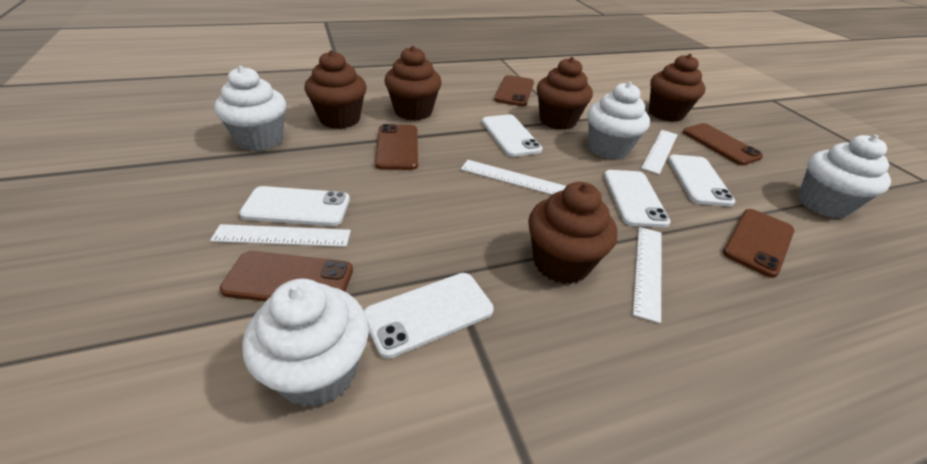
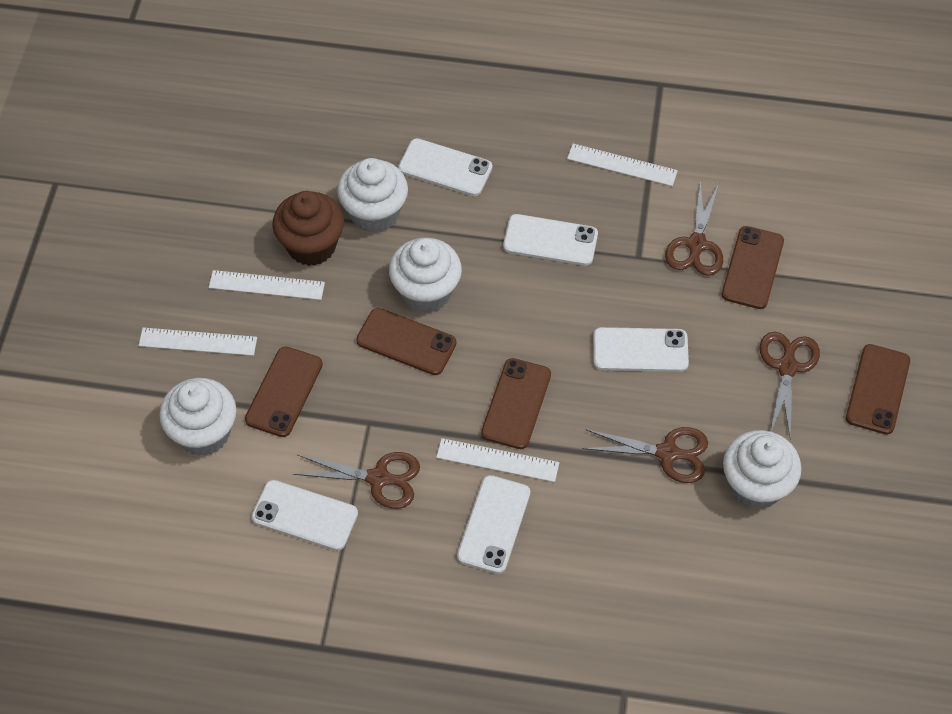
brown cupcake: [304,50,366,129] [384,46,442,121] [528,182,617,284] [537,57,593,130] [649,54,706,122] = 5 -> [273,191,344,266] = 1
brown scissors: none = 0 -> [293,452,420,509] [582,427,708,483] [665,180,723,276] [759,332,820,438] = 4

